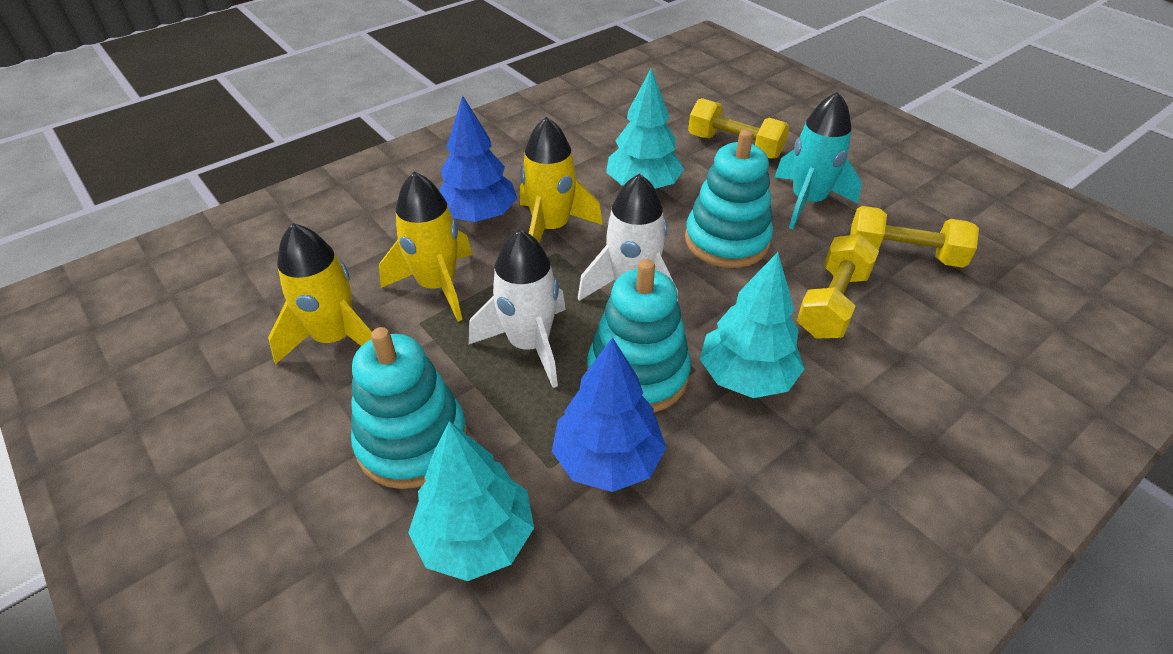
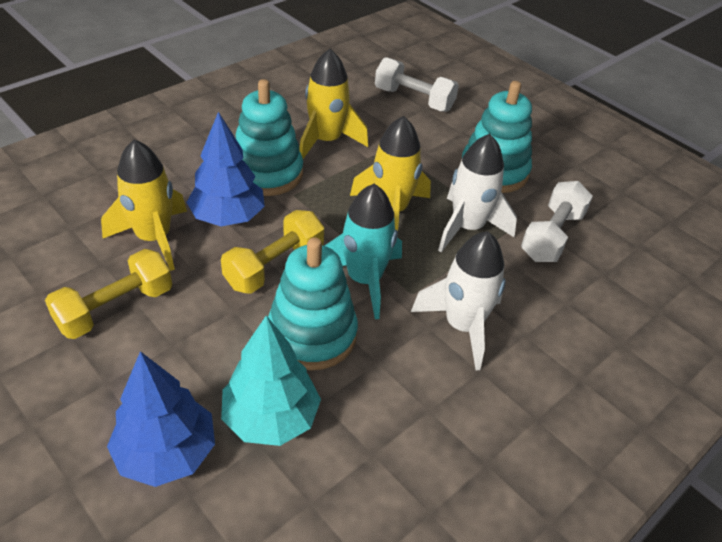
turquoise tree: [408,421,534,581] [606,68,684,189] [700,252,805,398] = 3 -> [221,315,321,446] = 1
white dumbbell: none = 0 -> [375,57,459,112] [521,181,593,262] = 2
yellow dumbbell: [688,98,790,159] [797,234,879,339] [850,206,979,268] = 3 -> [45,249,172,339] [221,210,324,294] = 2

